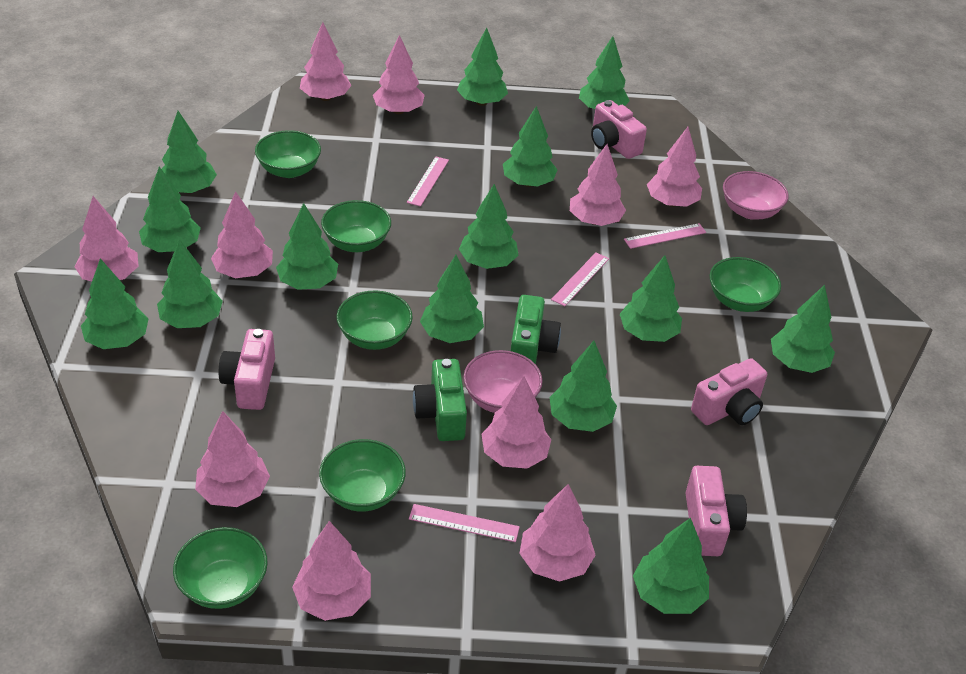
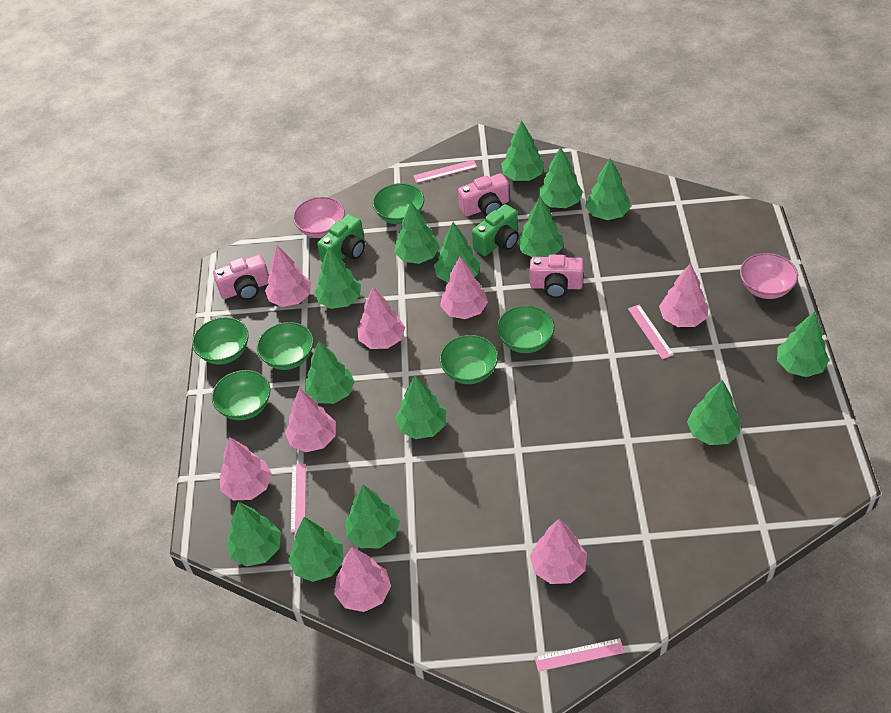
pink camera: [219,329,275,410] [591,100,647,159] [686,466,747,556] [691,358,767,425] = 4 -> [213,254,269,300] [458,173,509,216] [530,255,584,298] = 3
pink tree: [74,196,138,281] [195,411,270,507] [211,191,273,278] [292,521,371,621] [300,22,352,101] [373,35,425,114] [481,376,551,469] [519,484,596,582] [570,144,626,226] [647,127,702,207] = 10 -> [220,437,272,500] [265,245,311,307] [285,388,336,452] [334,547,391,612] [357,287,405,349] [440,256,488,319] [530,519,587,584] [659,264,709,327] = 8

